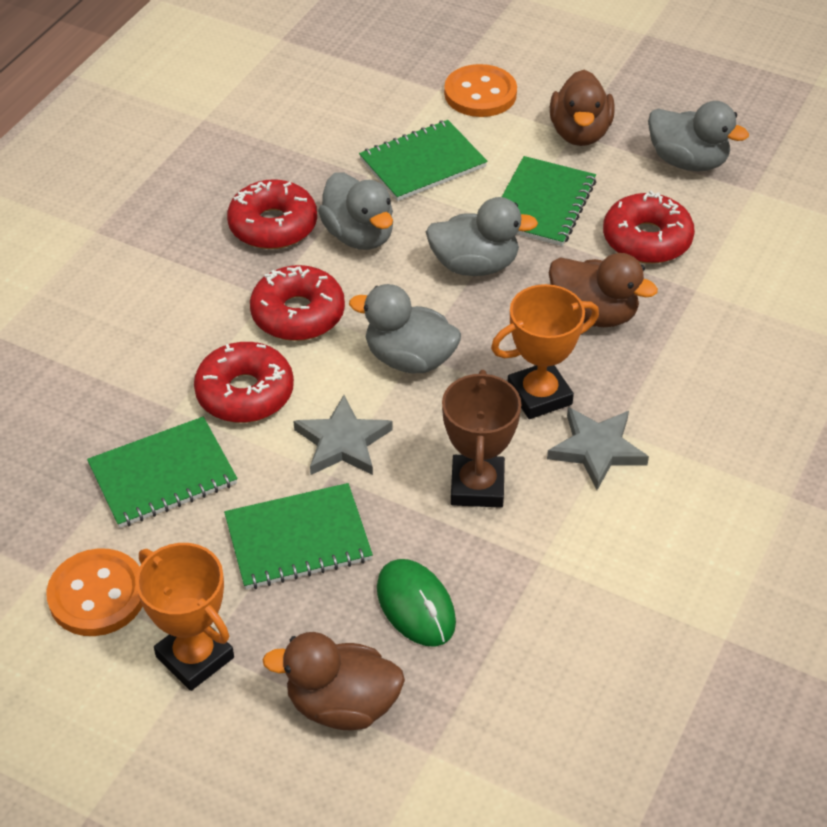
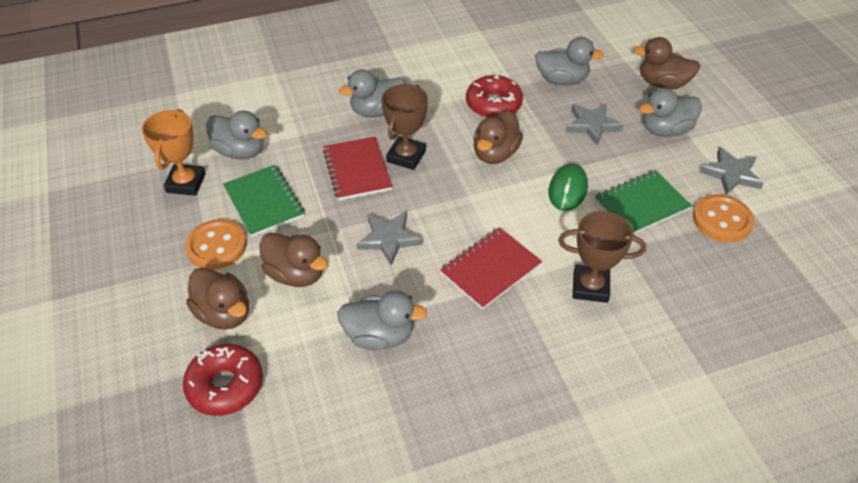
brown duck: [262,632,405,730] [549,253,658,327] [550,70,615,146] = 3 -> [186,267,249,330] [259,232,328,287] [473,111,523,164] [633,37,701,89] = 4
brown trophy: [442,370,521,508] = 1 -> [381,84,428,170] [558,211,646,303] = 2
green notebook: [87,417,237,528] [224,483,373,589] [359,120,487,201] [502,156,596,246] = 4 -> [223,165,304,237] [594,170,692,234] = 2
grey duck: [318,172,393,250] [349,284,461,374] [426,197,538,276] [648,101,749,171] = 4 -> [206,110,267,159] [337,290,428,350] [339,69,406,118] [535,37,604,85] [639,88,702,137] = 5
grey star: [293,395,393,475] [547,407,649,490] = 2 -> [357,211,423,266] [566,103,624,146] [699,147,764,195] = 3
orange trophy: [136,543,234,691] [491,284,599,419] = 2 -> [141,109,206,196] = 1
red donut: [194,342,294,423] [227,179,317,249] [250,265,345,341] [603,191,695,264] = 4 -> [183,344,263,416] [466,74,523,118] = 2
red notebook: none = 0 -> [323,137,392,200] [440,228,542,310] = 2

